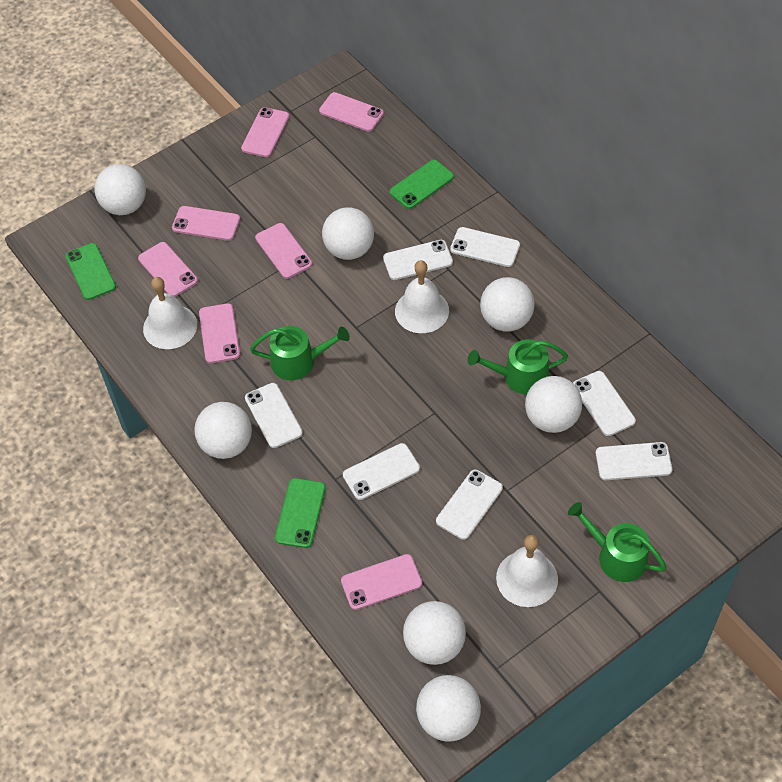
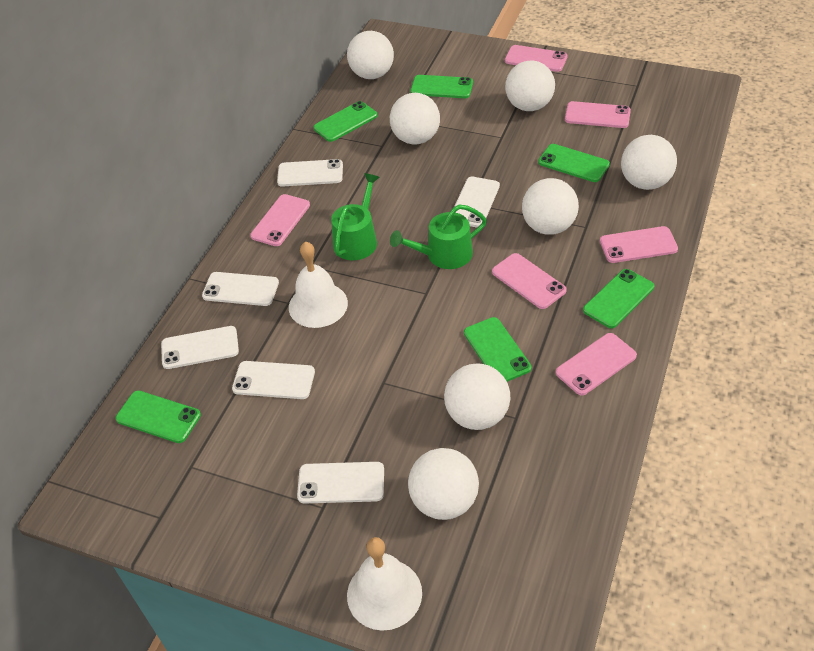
green phone: [65,243,116,300] [275,478,326,548] [390,160,454,209] = 3 -> [116,390,201,443] [313,101,378,142] [411,75,473,98] [464,317,531,382] [538,144,610,182] [583,269,654,328] = 6
green watering can: [250,326,350,380] [468,339,568,395] [568,502,667,582] = 3 -> [331,173,380,260] [390,205,487,269] = 2
pink phone: [138,242,198,297] [172,206,240,241] [199,303,240,363] [241,107,289,157] [255,223,312,279] [319,92,384,132] [341,554,422,610] = 7 -> [250,194,310,246] [492,253,567,309] [505,45,568,72] [556,333,637,396] [565,101,631,128] [600,226,678,263] = 6
white bell: [143,277,197,349] [395,260,449,333] [496,535,558,607] = 3 -> [289,241,348,328] [347,537,422,631] = 2
white phone: [245,383,303,448] [343,443,420,500] [383,240,453,280] [436,470,503,540] [450,227,520,267] [573,371,636,436] [596,442,672,480] = 7 -> [161,326,239,369] [202,272,279,306] [232,361,315,399] [277,159,343,187] [297,462,384,504] [454,177,500,228] = 6

